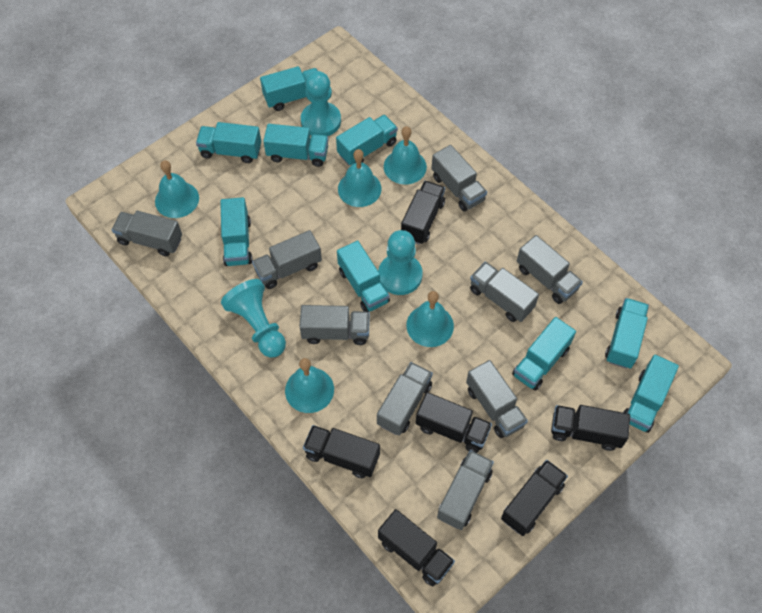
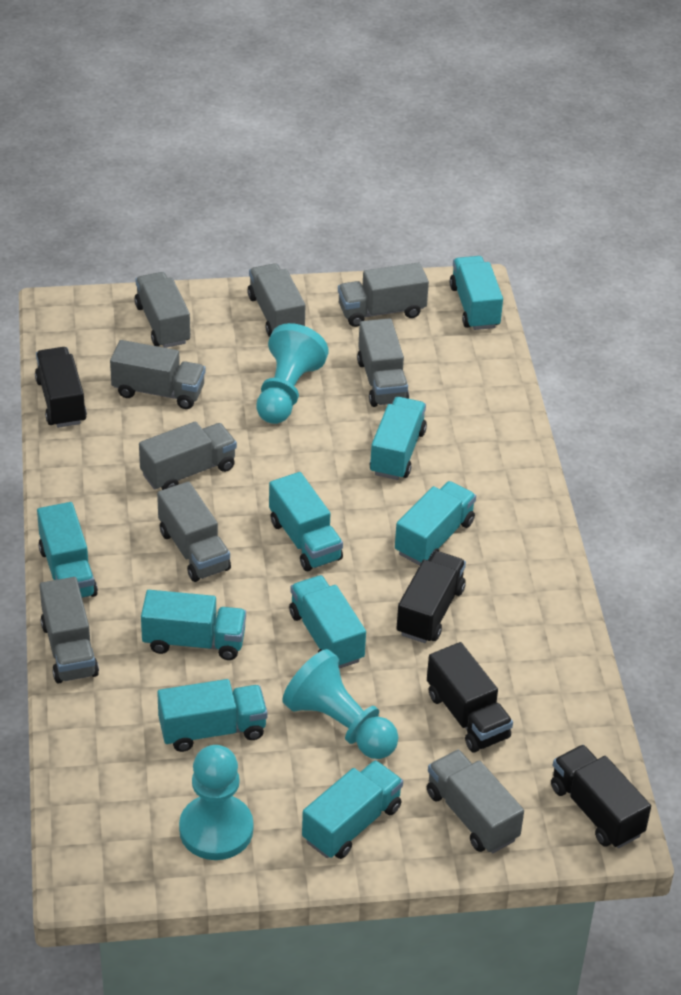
black truck: [303,425,380,478] [378,509,455,586] [401,181,445,244] [416,392,492,453] [501,460,568,536] [551,405,630,451] = 6 -> [35,347,87,428] [396,551,466,643] [427,642,513,753] [551,745,651,848] = 4
turquoise bell: [155,160,199,218] [285,358,334,413] [338,149,381,207] [384,126,427,185] [406,291,454,347] = 5 -> none = 0

